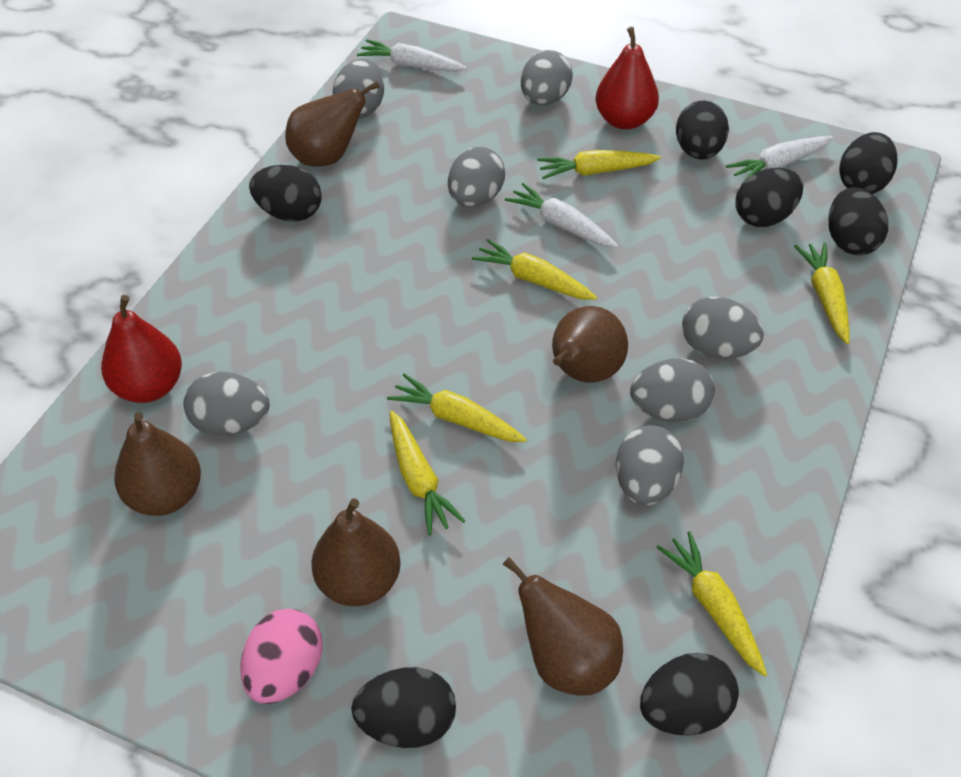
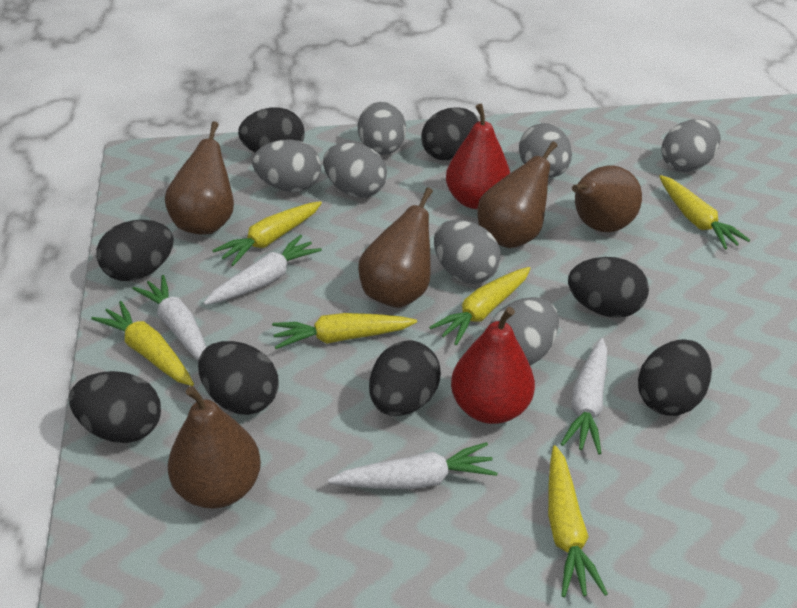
black egg: [249,165,322,222] [351,667,456,748] [640,653,739,736] [676,100,729,160] [735,168,803,227] [828,187,888,255] [839,132,898,194] = 7 -> [69,371,161,443] [96,220,174,281] [198,341,279,415] [238,107,304,153] [369,341,441,416] [421,107,479,160] [568,257,649,318] [638,339,712,416] = 8
pink egg: [240,609,323,704] = 1 -> none = 0
white carrot: [357,39,467,72] [505,183,618,248] [726,136,833,182] = 3 -> [132,275,207,361] [203,235,322,305] [328,442,498,489] [561,338,607,454] = 4

